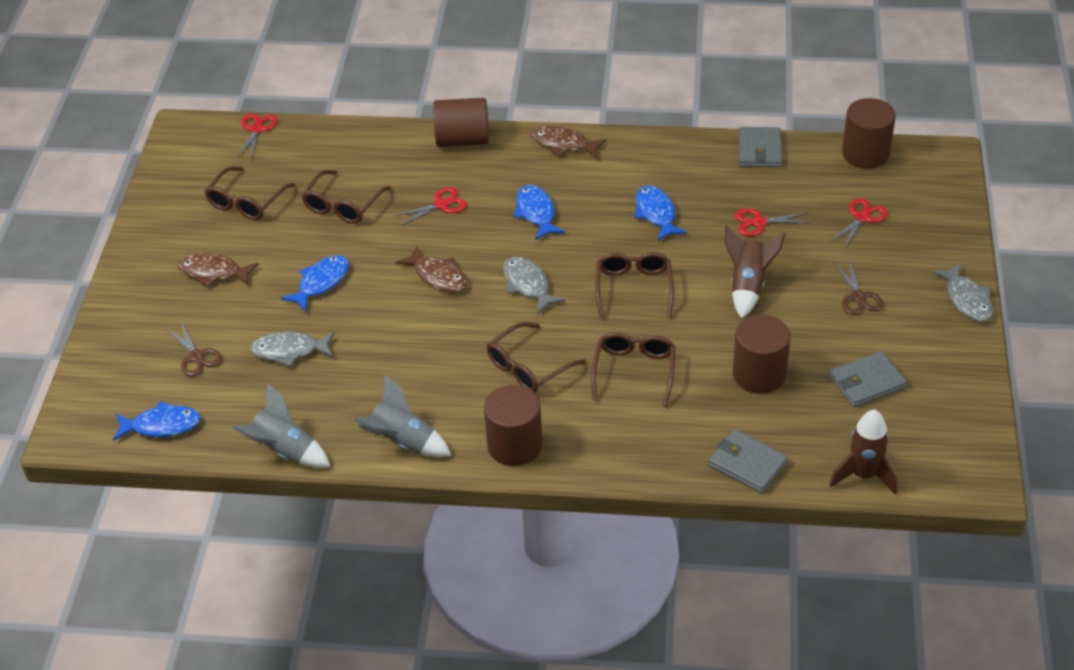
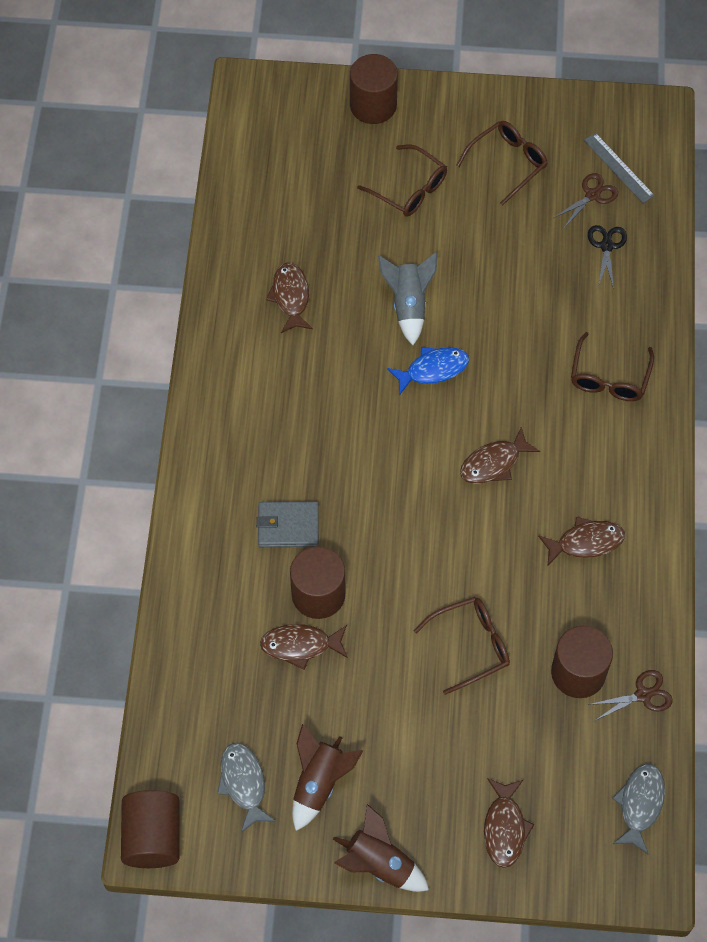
black scissors: none = 0 -> [588,225,627,289] = 1
blue fish: [113,401,201,441] [281,255,349,312] [514,185,565,240] [634,185,687,241] = 4 -> [387,347,469,395] = 1
brown fish: [178,253,259,287] [395,246,467,292] [531,126,607,158] = 3 -> [260,624,348,670] [266,262,313,333] [460,427,540,484] [484,778,534,868] [538,517,625,565] = 5
brown glasses: [204,166,295,220] [301,170,391,224] [487,322,586,393] [591,332,675,407] [595,252,674,319] = 5 -> [357,145,447,217] [414,597,510,695] [456,121,548,206] [571,332,654,401] = 4
grey fish: [250,332,335,367] [503,257,565,314] [931,263,993,322] = 3 -> [217,743,276,833] [612,764,665,854] = 2
grey rocket: [232,383,330,468] [354,375,451,457] = 2 -> [378,252,437,345] = 1
grey ruler: none = 0 -> [584,133,655,203] = 1
grey wallet: [708,430,788,493] [739,127,782,167] [829,351,907,407] = 3 -> [256,501,319,547] = 1
red scissors: [237,114,277,160] [394,187,467,226] [735,209,811,236] [830,198,888,249] = 4 -> none = 0

